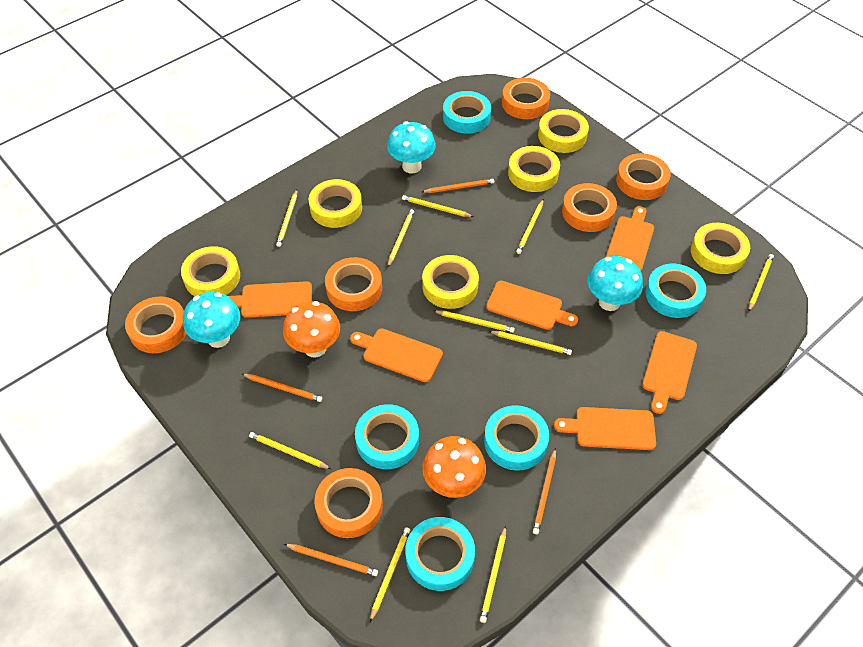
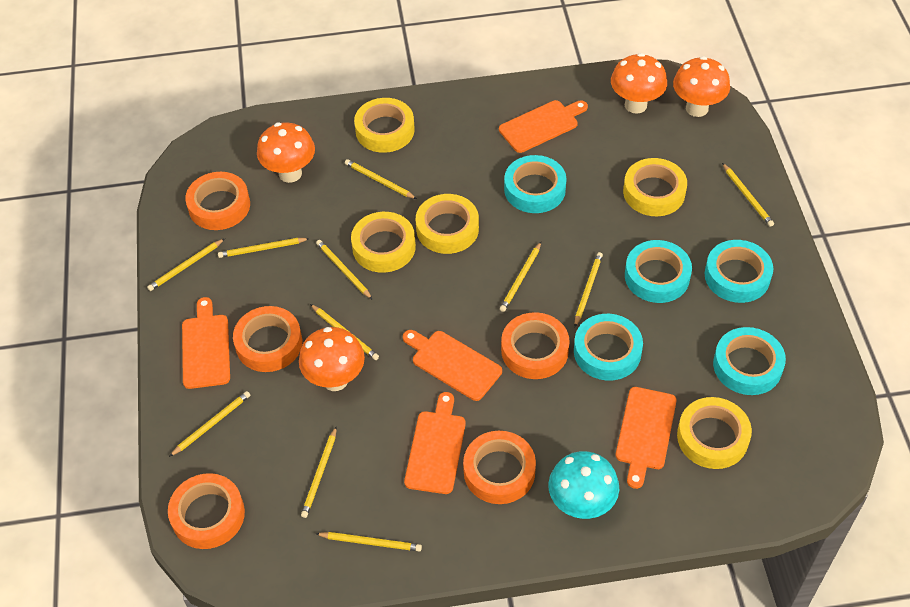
orange cutting board: [228,281,312,318] [350,329,443,382] [486,281,578,330] [554,407,656,450] [606,206,654,271] [642,331,697,414] = 6 -> [182,297,230,389] [403,330,502,401] [404,392,466,494] [499,100,588,153] [616,387,677,489] = 5
orange mushroom: [283,301,340,358] [422,436,486,498] = 2 -> [257,122,315,183] [299,327,365,391] [611,53,667,114] [673,56,730,117] = 4
orange pencil: [242,374,322,402] [284,544,378,576] [422,179,494,193] [533,448,556,534] = 4 -> none = 0
orange tape: [125,297,186,353] [315,468,383,538] [325,257,382,311] [502,78,550,119] [562,183,617,232] [616,153,671,200] = 6 -> [168,473,245,549] [185,172,250,230] [233,306,302,372] [463,431,536,504] [501,312,570,379] = 5
turquoise mushroom: [183,292,240,348] [387,121,436,174] [588,256,643,311] = 3 -> [548,451,619,519] = 1
yellow pencil: [249,432,331,469] [276,190,298,247] [370,527,410,622] [388,209,414,267] [402,195,474,217] [434,310,515,333] [480,526,506,623] [489,331,572,355] [516,199,544,254] [749,254,774,311] = 10 -> [147,239,224,291] [169,391,250,457] [218,238,310,258] [301,426,337,518] [310,304,379,360] [316,240,373,300] [316,532,422,552] [345,159,417,199] [500,242,541,312] [575,252,603,327] [722,163,774,227] = 11
yellow tape: [181,246,240,296] [309,179,362,228] [422,255,479,309] [508,146,560,192] [538,109,589,153] [691,223,750,274] = 6 -> [351,212,416,273] [354,98,415,153] [416,194,479,254] [623,158,687,216] [677,397,752,469] = 5

